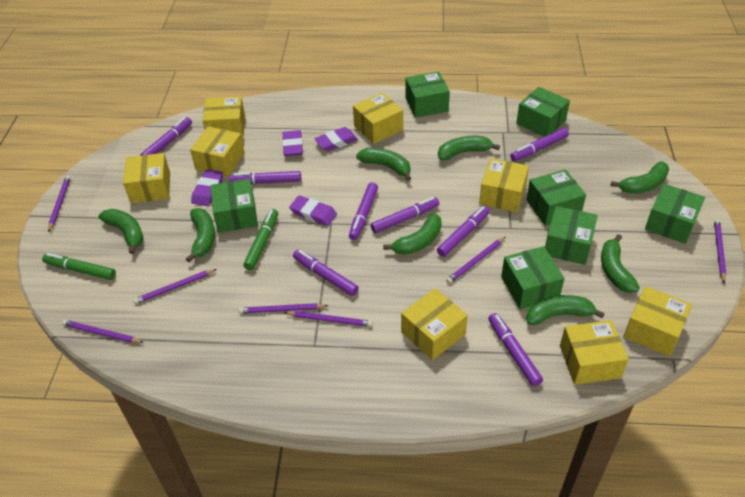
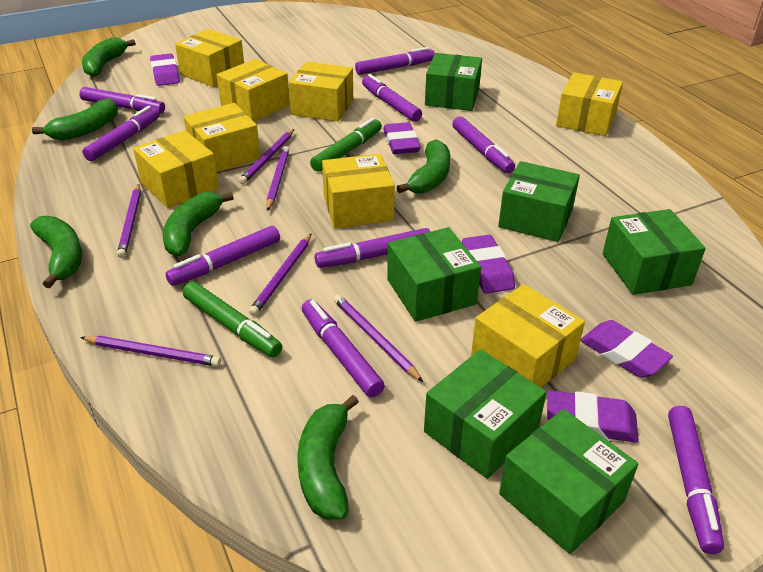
green banana: [98,209,143,254] [186,208,215,262] [356,148,411,181] [383,213,442,255] [438,136,500,160] [526,295,605,325] [601,234,640,293] [611,161,669,194] = 8 -> [30,216,82,288] [32,98,118,140] [82,37,136,77] [163,192,234,256] [297,395,359,520] [396,139,450,194] = 6
green box: [210,179,258,233] [405,71,450,118] [501,246,565,309] [516,87,570,137] [526,169,586,226] [545,206,598,265] [645,184,705,244] = 7 -> [387,227,481,322] [424,349,547,479] [425,53,482,111] [498,161,580,242] [499,409,638,554] [603,209,706,295] = 6
purple eraser: [191,169,223,206] [282,130,303,156] [289,195,337,226] [314,127,358,151] = 4 -> [150,53,180,86] [383,122,421,154] [462,235,515,294] [547,390,639,443] [581,320,673,378] = 5
purple marker: [140,117,192,156] [229,171,301,185] [293,250,359,296] [349,182,378,240] [371,197,440,233] [437,206,490,257] [488,313,543,386] [510,128,569,161] = 8 -> [79,87,165,114] [82,106,160,161] [166,226,280,286] [302,299,385,398] [315,228,430,268] [355,47,435,75] [362,74,422,122] [453,116,515,173] [668,406,724,554] = 9
purple pencil: [48,175,71,232] [62,320,144,343] [133,269,217,304] [239,303,328,314] [284,311,373,327] [446,237,505,284] [714,219,726,283] = 7 -> [80,336,221,367] [117,184,141,258] [239,129,294,184] [249,233,312,316] [266,146,289,211] [334,294,423,382] = 6

